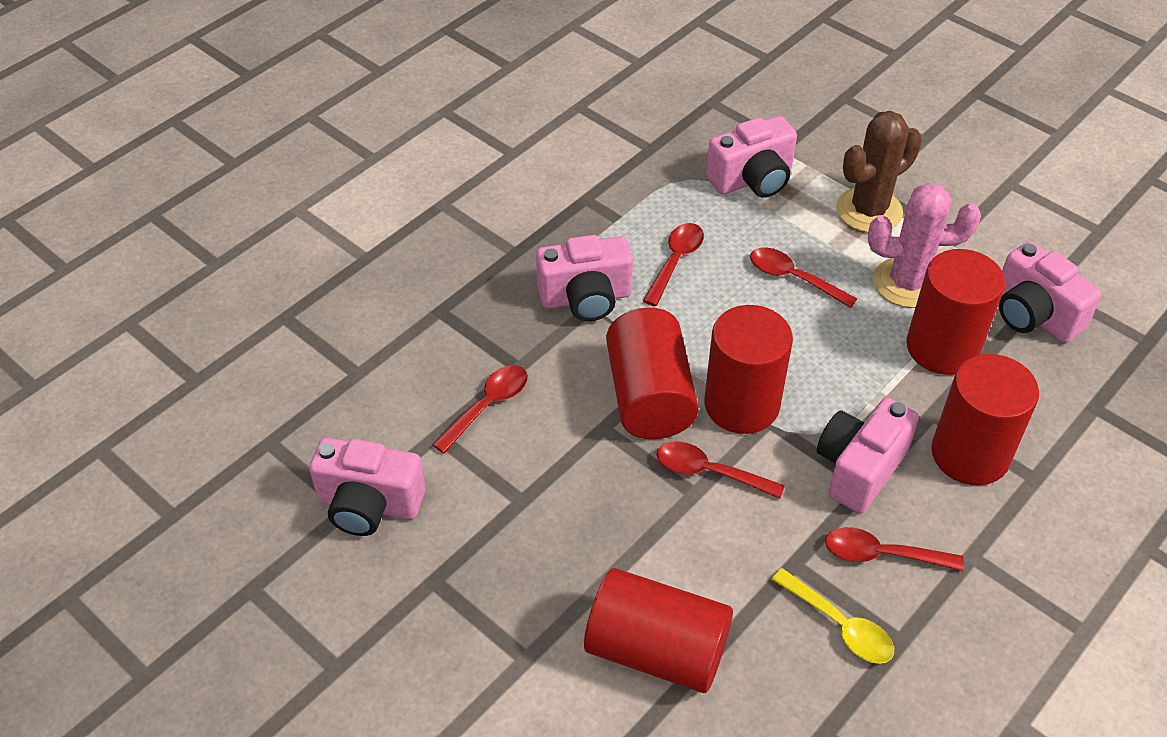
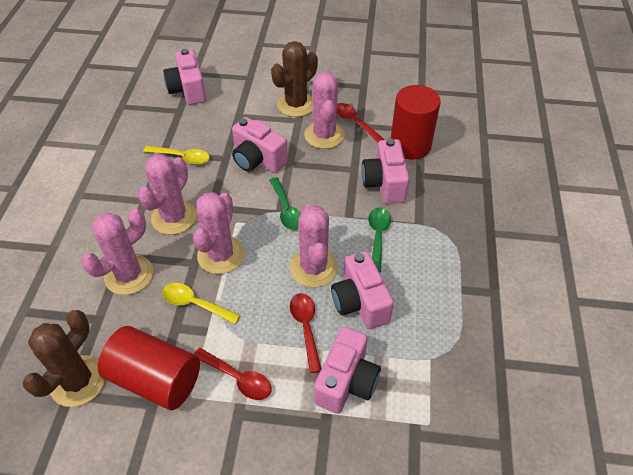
brown cactus: [836,111,922,233] = 1 -> [22,310,105,407] [271,41,318,117] = 2
green spoon: none = 0 -> [269,177,301,230] [368,207,391,273] = 2
pink cactus: [868,183,981,308] = 1 -> [81,208,153,295] [138,154,197,235] [193,192,245,274] [290,204,338,287] [304,71,345,149] = 5
red cylinder: [584,568,733,693] [606,307,699,439] [704,305,793,434] [906,249,1005,375] [931,354,1039,486] = 5 -> [98,326,200,410] [391,85,441,160] = 2
red spoon: [432,365,528,454] [643,223,704,306] [657,442,785,499] [750,248,857,308] [825,527,964,571] = 5 -> [194,348,271,400] [290,293,321,373] [337,103,385,143] = 3
yellow spoon: [771,568,894,664] = 1 -> [143,146,210,165] [162,283,240,324] = 2

